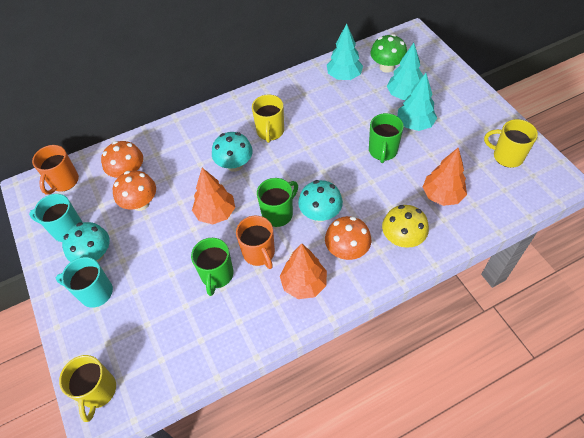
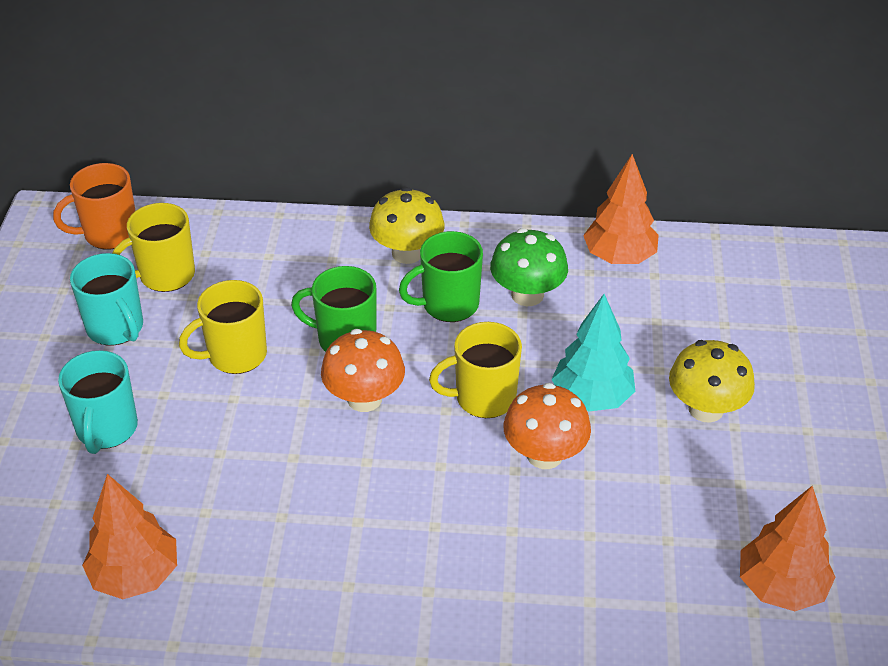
green mug: [191,238,233,296] [257,178,298,227] [369,113,404,163] = 3 -> [291,266,376,352] [399,231,483,322] = 2
orange mug: [32,145,79,195] [236,216,275,269] = 2 -> [53,163,135,250] = 1
orange mushroom: [101,141,143,178] [113,170,156,211] [325,216,371,260] = 3 -> [321,329,405,412] [503,383,591,469] = 2
turquoise mushroom: [62,222,110,262] [212,132,253,172] [298,180,343,222] = 3 -> none = 0
turquoise tree: [327,24,363,80] [387,43,423,100] [397,73,437,131] = 3 -> [551,294,635,411] = 1
yellow mushroom: [382,205,429,248] = 1 -> [369,187,445,264] [669,340,755,423] = 2

